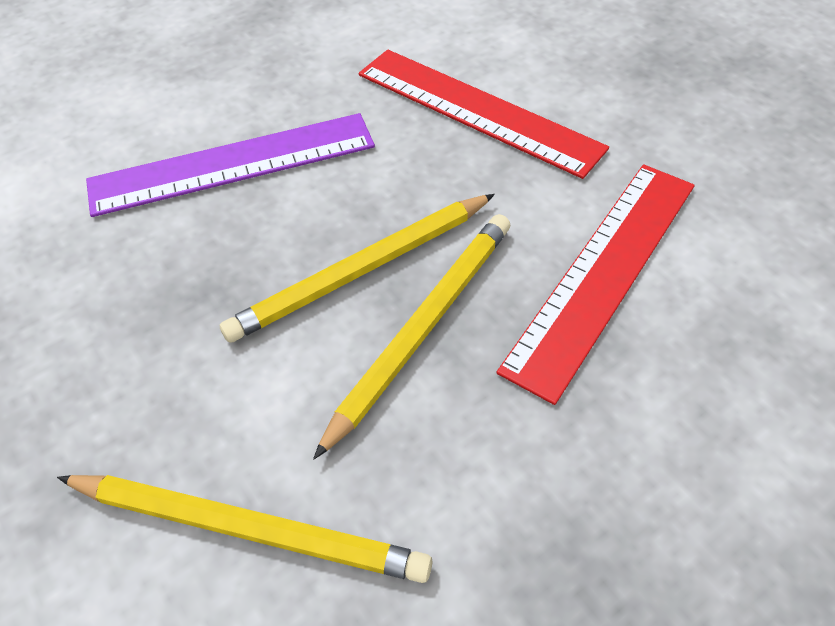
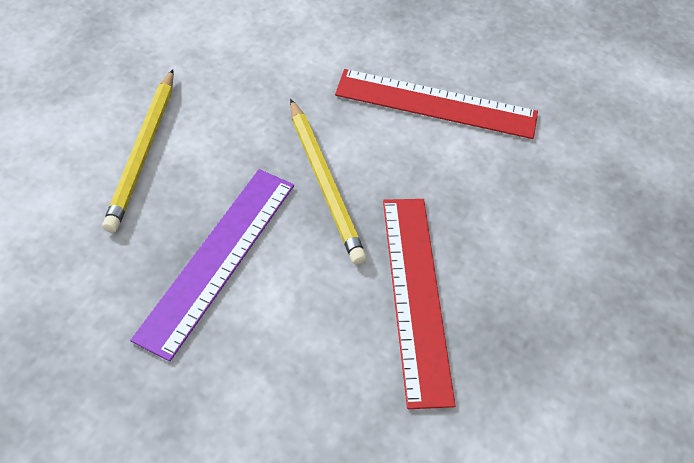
yellow pencil: [57,475,432,583] [220,194,495,343] [313,214,510,459] = 3 -> [102,69,174,233] [290,99,367,265] = 2

